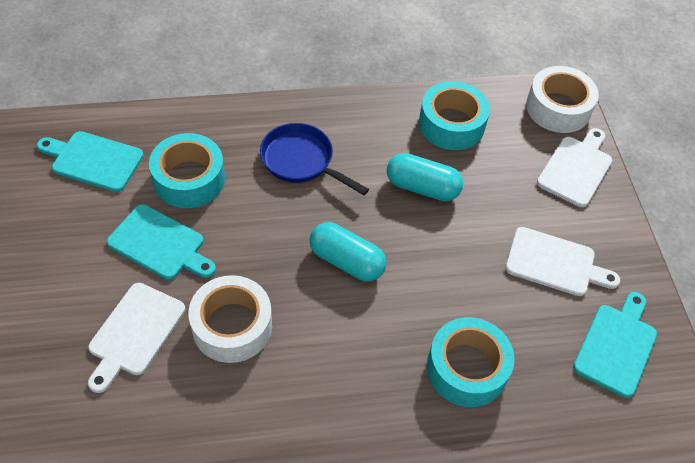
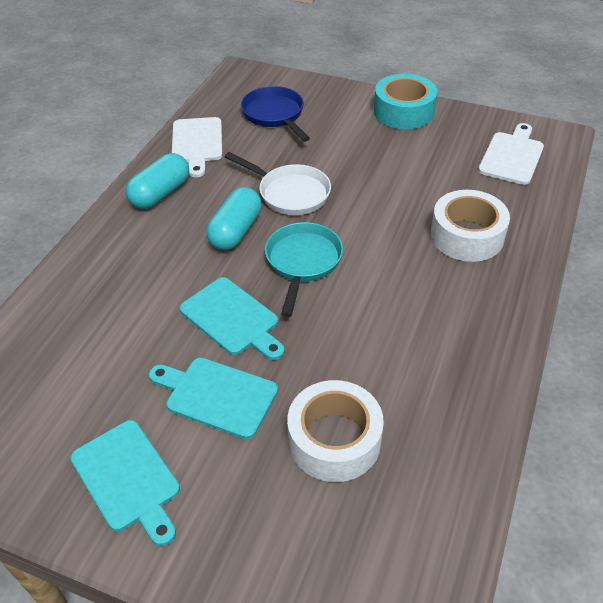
turquoise pan: none = 0 -> [265,222,343,317] = 1
turquoise tape: [149,133,225,208] [419,81,490,150] [427,317,515,407] = 3 -> [374,74,437,129] = 1
white cutting board: [88,283,185,393] [505,227,620,296] [537,128,612,207] = 3 -> [172,117,222,177] [478,123,544,185] = 2
white pan: none = 0 -> [225,152,331,215] = 1

